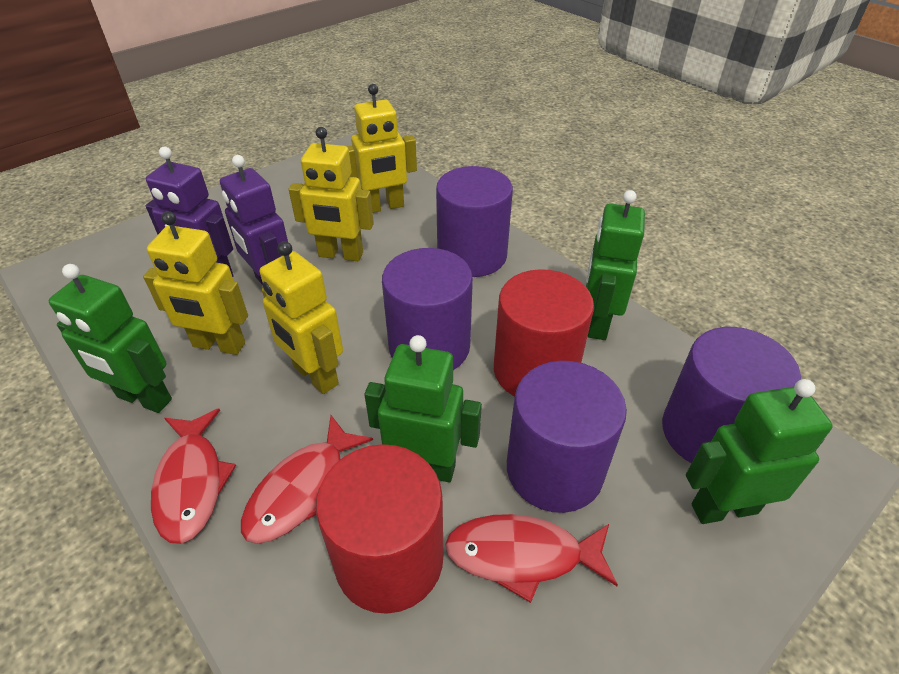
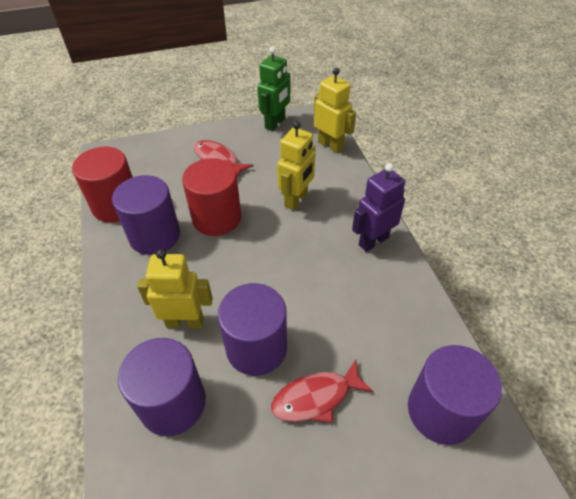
green robot: [49,264,172,413] [364,335,482,482] [586,190,645,340] [686,379,833,524] = 4 -> [257,47,290,131] = 1
purple robot: [146,147,234,277] [220,155,288,285] = 2 -> [352,163,405,252] = 1
red fish: [151,408,236,544] [241,415,373,544] [445,514,618,603] = 3 -> [194,140,254,177] [271,359,374,423] = 2
yellow robot: [143,211,248,355] [260,241,343,394] [289,127,374,261] [347,84,417,213] = 4 -> [137,249,213,328] [277,121,315,210] [314,68,356,153] = 3

